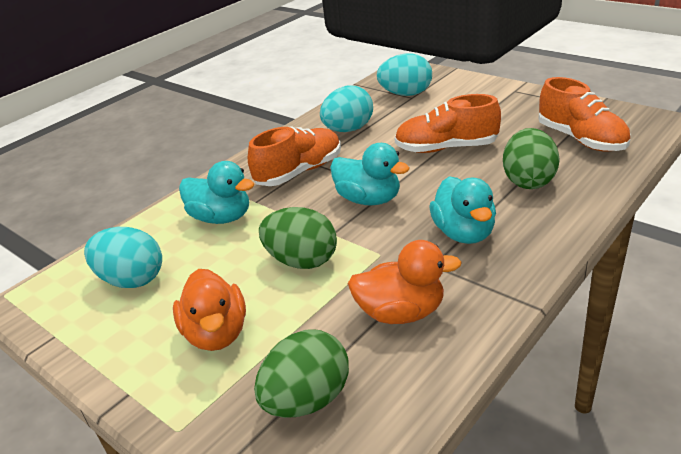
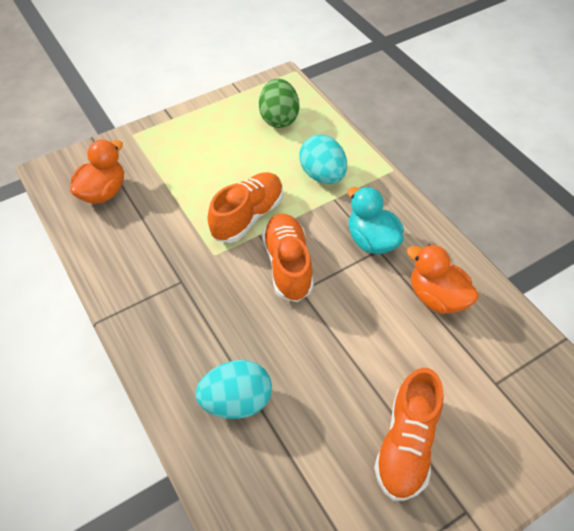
green egg: [254,330,349,418] [259,207,337,269] [503,128,560,189] = 3 -> [259,78,299,128] = 1
turquoise duck: [179,161,254,224] [330,143,410,205] [429,176,496,244] = 3 -> [348,187,404,254] = 1
turquoise egg: [84,227,162,288] [320,85,373,132] [377,53,432,96] = 3 -> [195,360,272,419] [299,135,347,184] = 2

